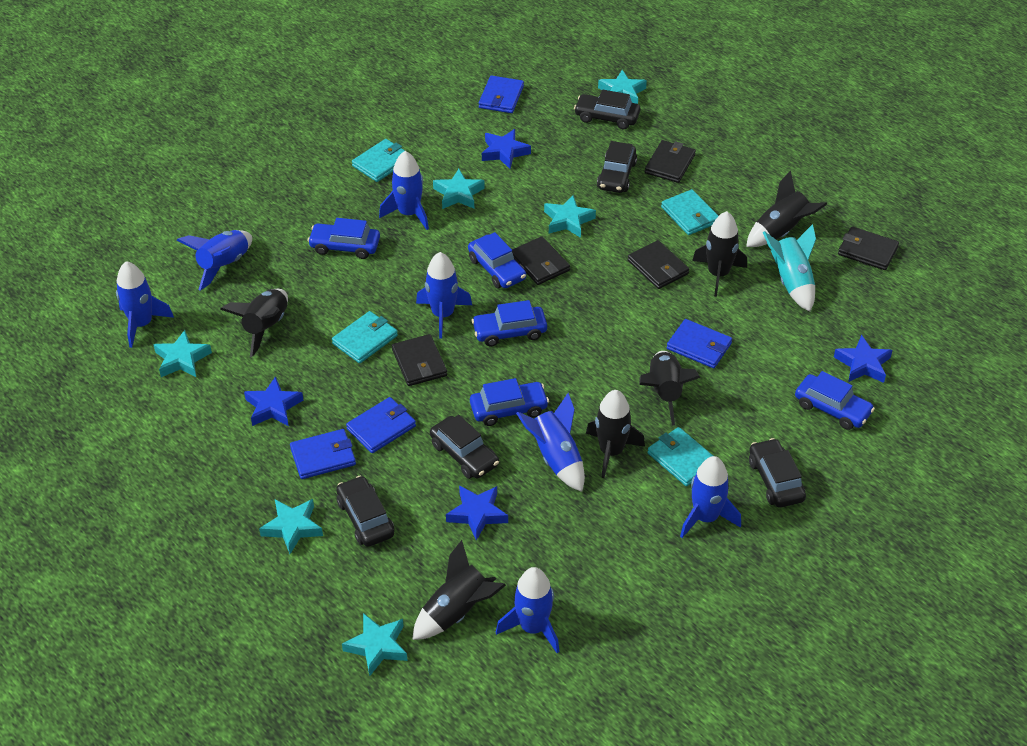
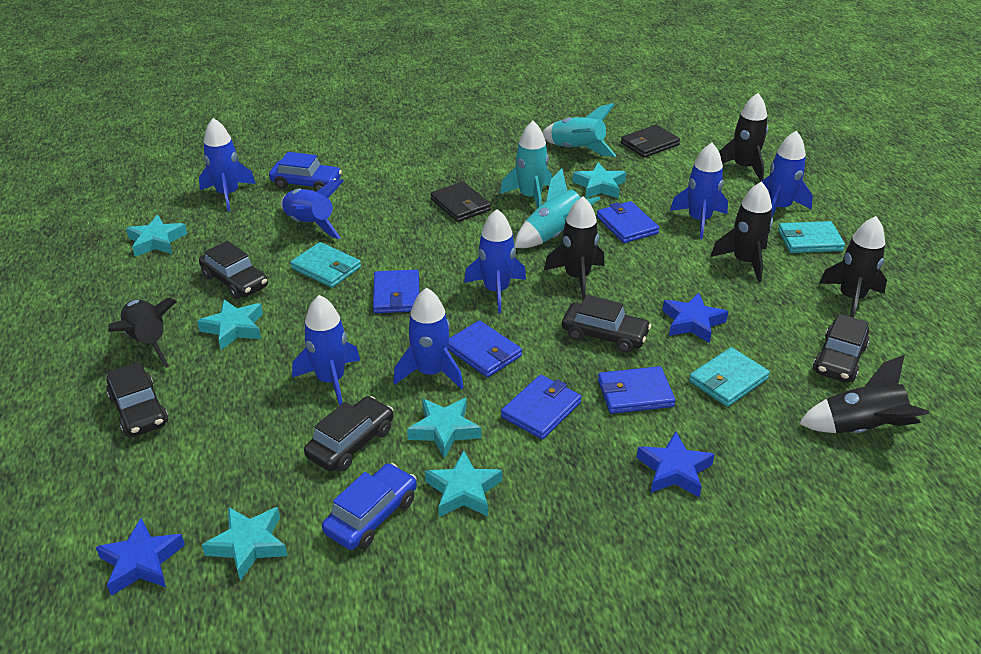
black wallet: [392,334,447,386] [512,236,570,285] [628,240,689,289] [645,140,696,183] [838,226,899,270] = 5 -> [430,182,491,222] [621,125,680,158] = 2
blue car: [308,218,380,259] [468,232,526,288] [470,378,549,426] [472,300,547,346] [795,371,875,430] = 5 -> [269,152,342,191] [322,463,417,550] = 2
blue star: [244,376,303,426] [446,486,508,541] [482,129,531,169] [834,335,893,383] = 4 -> [96,518,185,596] [637,431,715,497] [663,293,728,343] = 3
blue wallet: [290,429,356,479] [346,397,416,453] [479,75,524,113] [667,319,732,368] = 4 -> [373,270,420,313] [448,320,522,377] [501,375,581,439] [597,201,659,243] [598,366,675,414] = 5
turquoise rocket: [763,224,816,312] = 1 -> [500,121,552,209] [514,168,600,248] [542,103,616,157] = 3
turquoise wallet: [332,311,398,363] [352,139,405,182] [648,427,713,486] [661,189,718,235] = 4 -> [290,242,361,288] [689,347,770,407] [778,221,845,253] = 3

